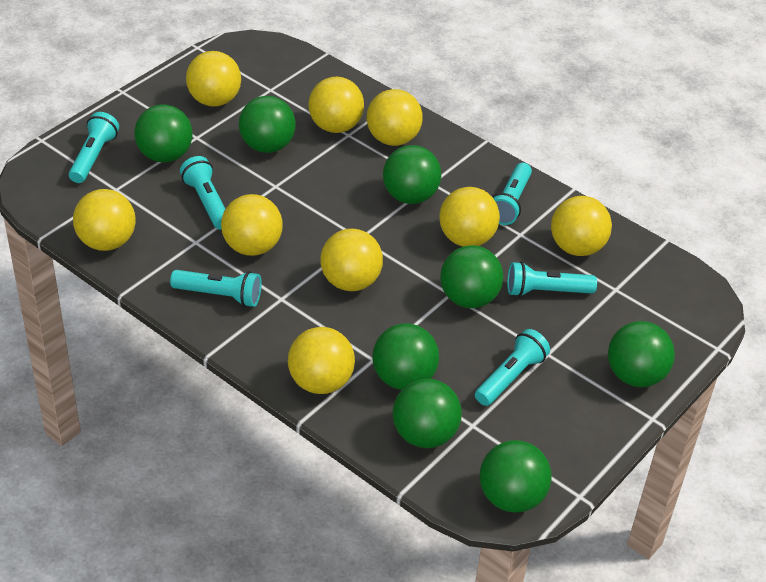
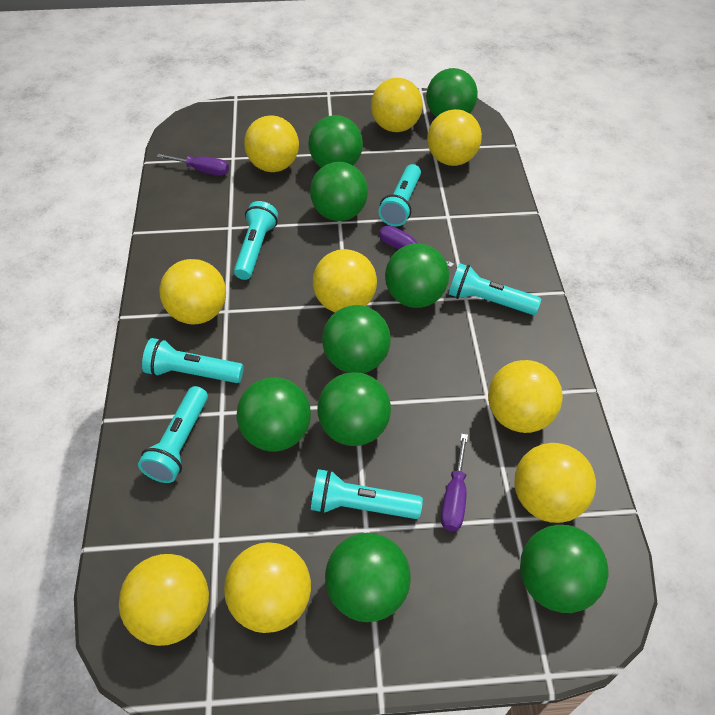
green ball: [134,104,193,162] [239,96,296,153] [373,324,439,390] [383,145,441,204] [393,379,462,448] [440,245,503,308] [480,440,552,513] [608,321,675,387] = 8 -> [236,377,311,451] [308,115,363,168] [310,162,368,221] [318,372,391,446] [322,305,391,373] [325,533,411,622] [385,244,449,308] [426,68,478,117] [520,525,608,613] = 9
purple screwdriver: none = 0 -> [156,154,229,176] [379,226,454,267] [441,434,468,531] = 3

